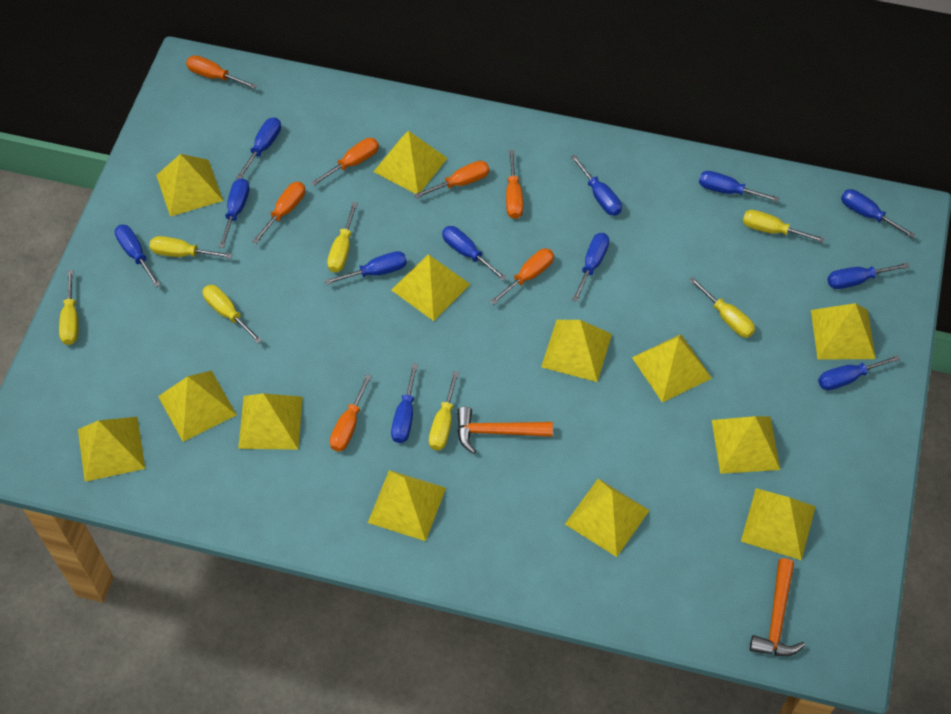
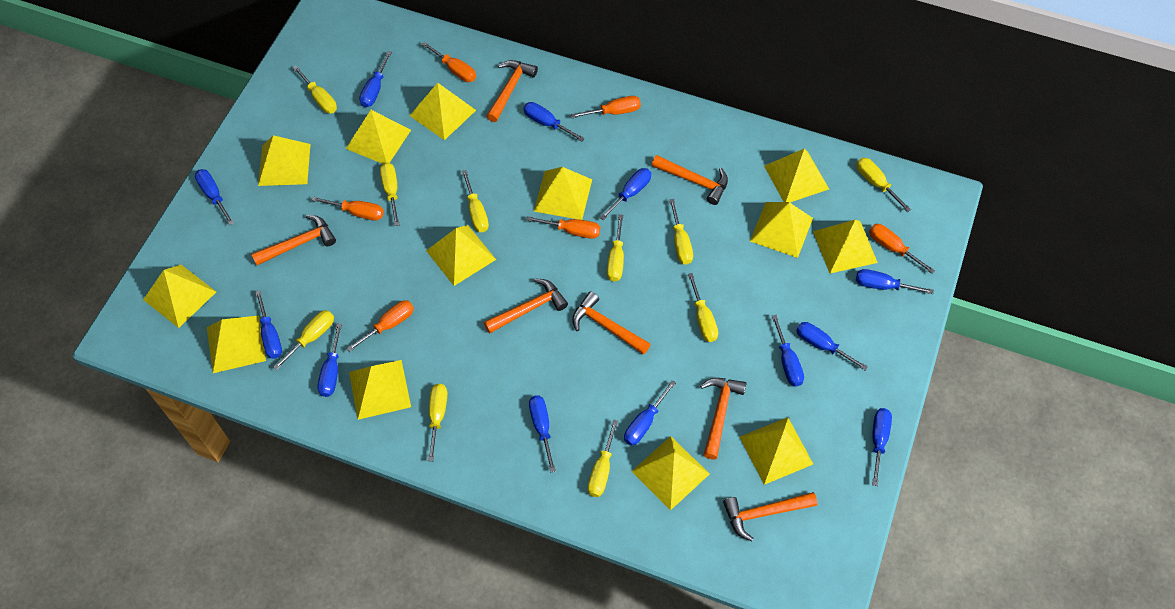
orange hammer: [457,407,553,454] [750,558,805,656] = 2 -> [251,215,336,265] [484,278,568,334] [487,60,538,122] [572,291,651,355] [652,155,728,205] [700,378,747,459] [723,492,817,541] = 7
orange screwdriver: [186,55,257,89] [252,182,305,244] [311,138,379,186] [330,374,372,452] [414,161,490,199] [490,249,554,304] [506,150,523,219] = 7 -> [311,196,384,221] [346,300,414,352] [421,42,476,82] [526,216,600,239] [571,96,641,118] [869,224,935,274] = 6
yellow screwdriver: [59,270,78,345] [149,236,232,259] [202,285,262,343] [327,202,358,273] [429,371,459,450] [689,277,755,338] [743,210,825,243] = 7 -> [273,310,334,370] [293,66,337,113] [380,162,399,226] [428,384,448,461] [462,170,489,232] [588,420,618,497] [607,214,624,282] [669,199,693,265] [688,273,718,342] [857,158,911,212] = 10

